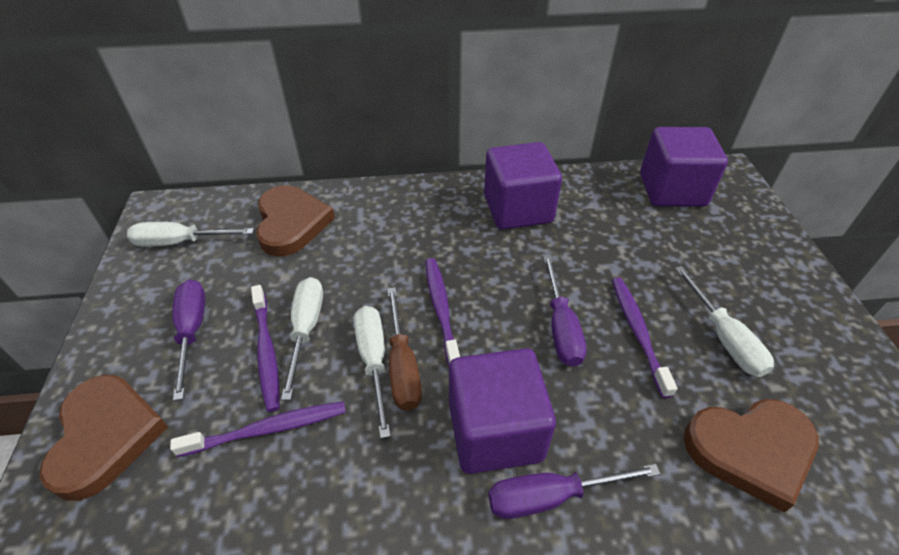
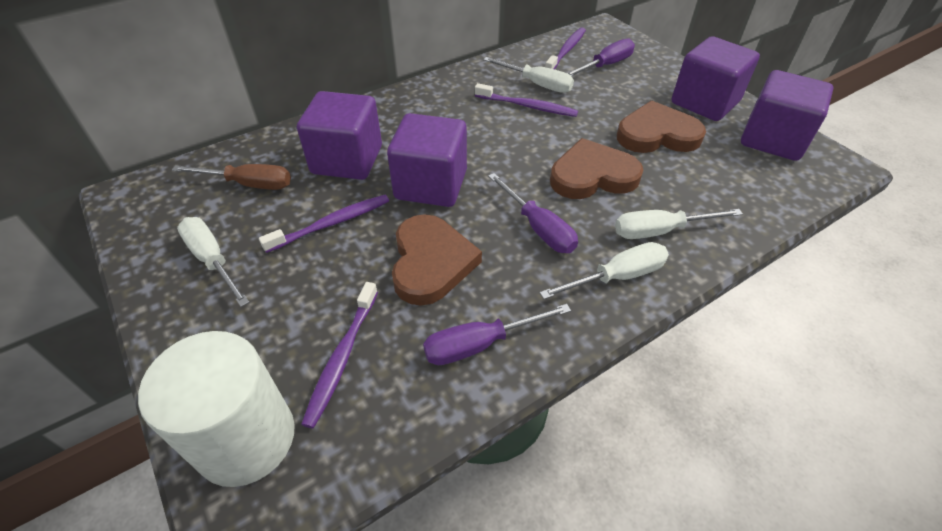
purple cube: [449,348,556,474] [484,142,562,230] [640,127,728,207] = 3 -> [297,91,382,180] [387,113,467,207] [672,36,760,121] [741,70,834,161] = 4
white cylinder: none = 0 -> [138,331,295,487] = 1

